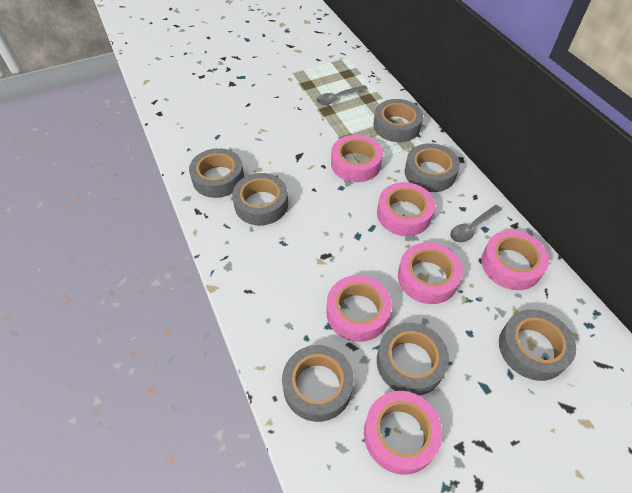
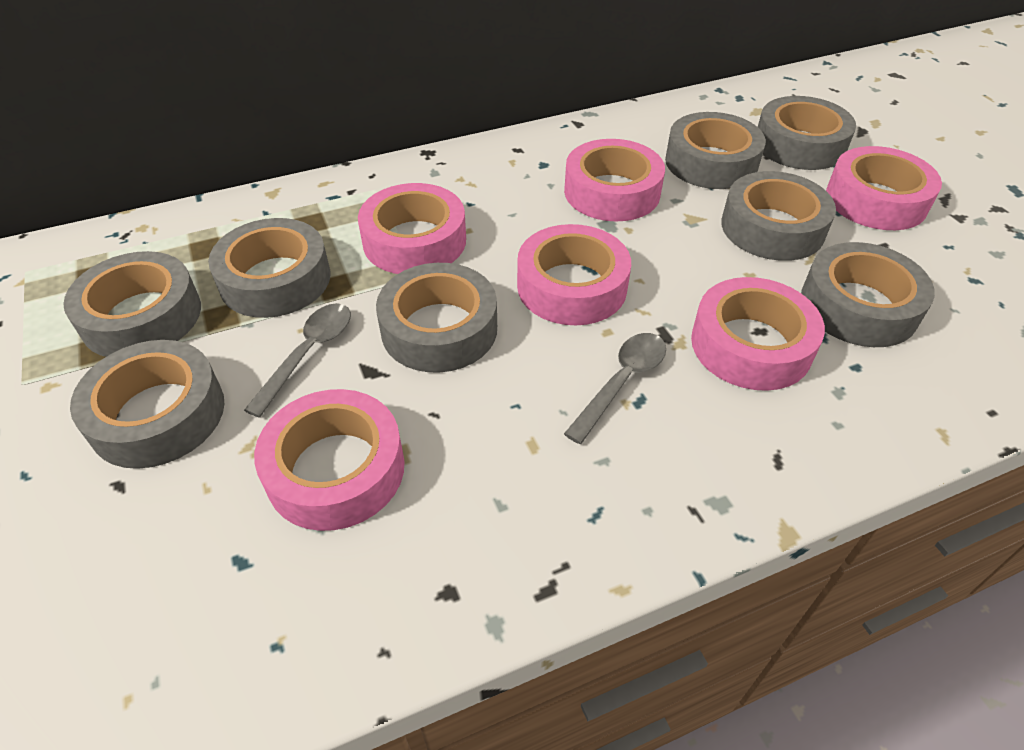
grey tape: [189,148,244,198] [232,173,288,225] [282,345,354,422] [373,99,423,142] [377,323,449,396] [405,143,460,192] [499,309,576,381] = 7 -> [63,251,201,357] [70,340,224,469] [208,218,330,318] [376,263,497,373] [665,112,766,189] [721,171,836,261] [758,96,856,170] [801,242,935,347] = 8

